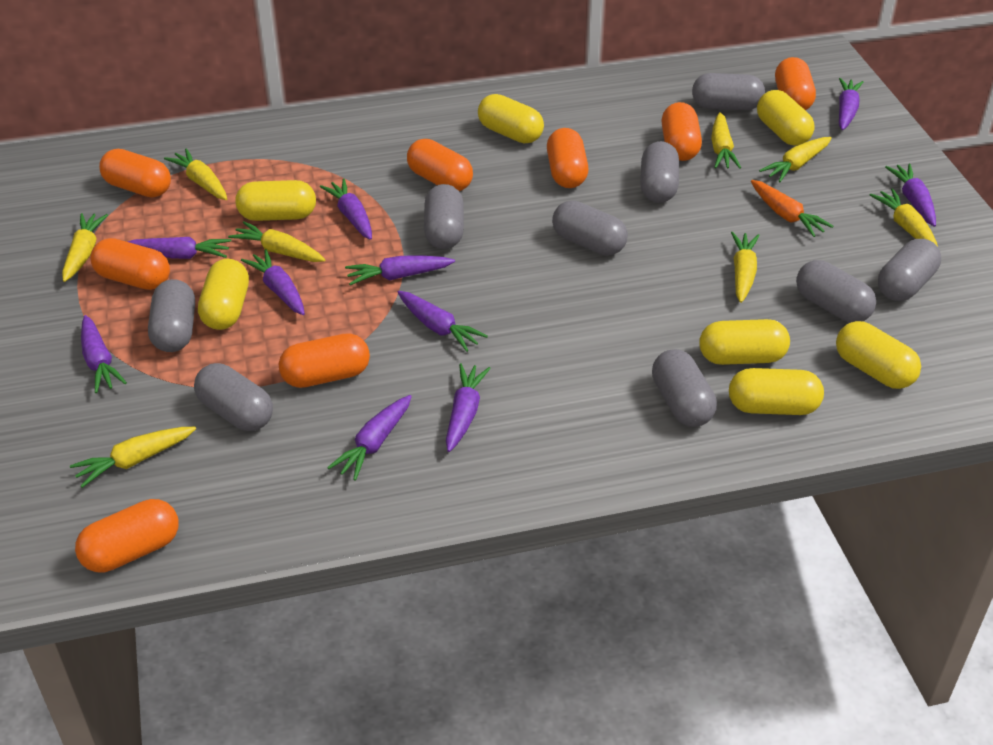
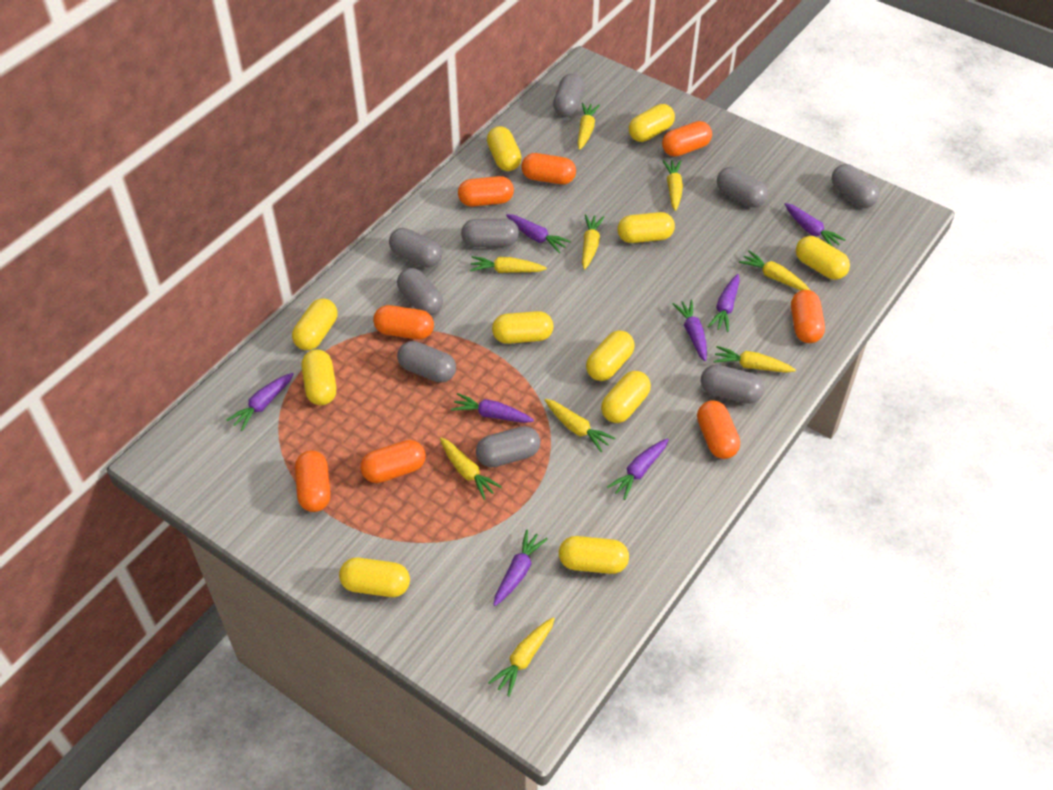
orange carrot: [751,180,833,237] = 1 -> none = 0
purple carrot: [81,315,127,393] [128,237,231,259] [241,249,305,315] [320,179,372,240] [327,395,412,481] [345,256,455,285] [397,291,488,352] [446,363,491,452] [839,78,864,130] [885,164,936,227] = 10 -> [226,373,293,431] [451,393,534,423] [494,529,548,606] [506,214,571,253] [607,438,669,500] [672,300,707,361] [708,274,740,332] [785,203,846,247] = 8
yellow capsule: [198,259,249,330] [235,180,316,221] [478,94,544,143] [699,319,790,365] [729,368,824,415] [757,90,815,146] [836,321,921,389] = 7 -> [292,299,338,350] [302,349,336,405] [339,558,410,597] [487,126,522,171] [492,311,553,344] [559,536,629,574] [586,330,635,381] [601,371,651,423] [618,212,675,243] [629,104,675,142] [796,236,850,280] = 11
yellow carrot: [62,213,108,282] [70,427,196,488] [164,148,227,200] [228,221,325,262] [711,112,741,169] [731,232,760,303] [759,137,832,182] [870,189,938,246] = 8 -> [440,437,502,500] [470,256,547,273] [488,617,555,697] [545,399,615,452] [577,103,600,150] [582,214,604,270] [662,160,683,211] [713,346,796,373] [739,250,810,290] = 9

